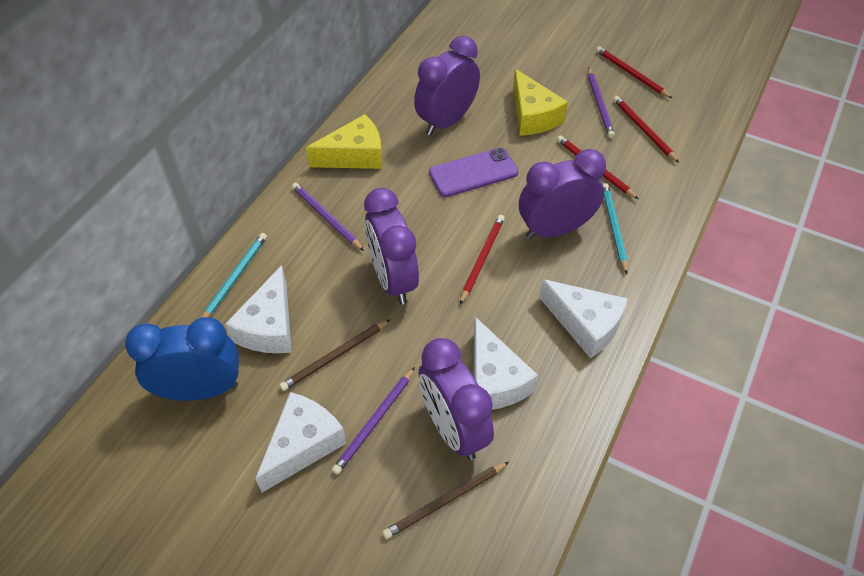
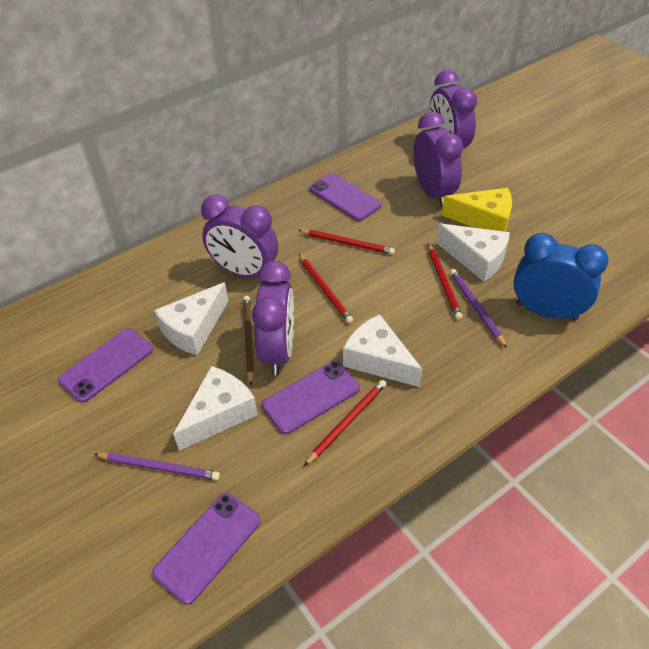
brown pencil: [280,319,391,391] [382,462,509,539] = 2 -> [243,296,254,385] = 1
purple pencil: [292,183,364,251] [332,367,415,475] [588,68,615,138] = 3 -> [94,452,220,480] [450,269,507,348] = 2
purple phone: [429,148,519,197] = 1 -> [58,328,153,403] [152,493,261,605] [262,361,360,434] [310,173,381,221] = 4
turquoise pencil: [201,233,267,318] [603,183,628,274] = 2 -> none = 0
yellow cheese: [306,114,382,169] [513,69,568,136] = 2 -> [441,188,512,232] = 1

